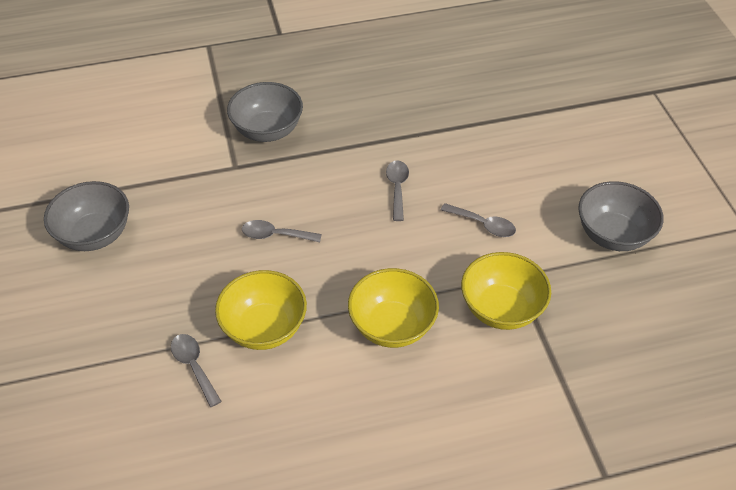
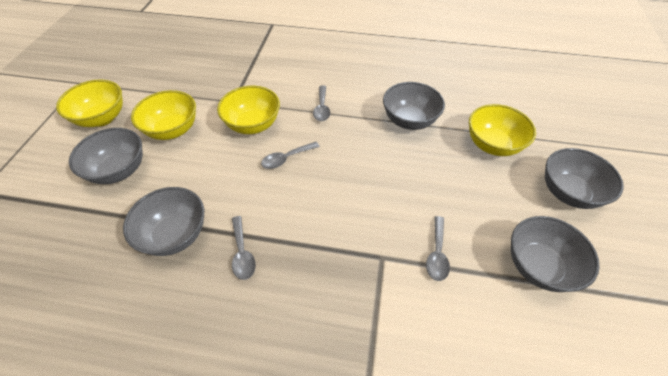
grey bowl: [44,181,129,251] [227,82,303,142] [578,181,664,251] = 3 -> [69,128,143,184] [123,187,204,256] [383,82,445,130] [511,216,600,292] [545,148,624,209] = 5
yellow bowl: [215,270,307,350] [348,268,439,348] [461,252,551,330] = 3 -> [56,79,123,127] [131,90,196,140] [217,86,280,134] [469,104,536,156] = 4

